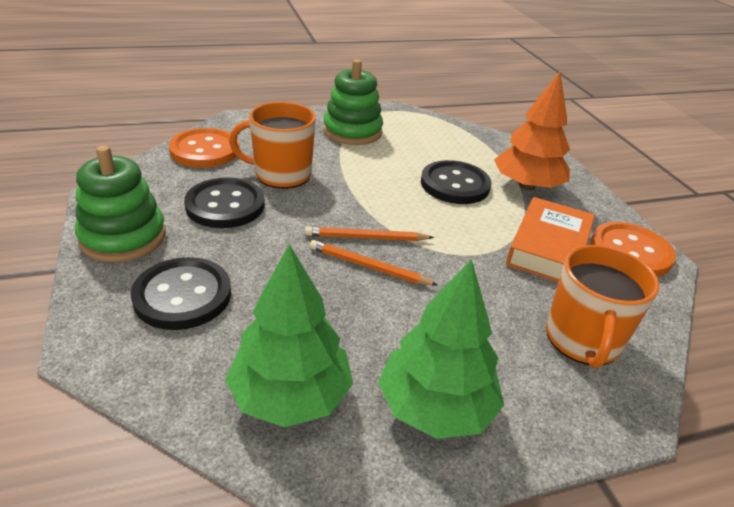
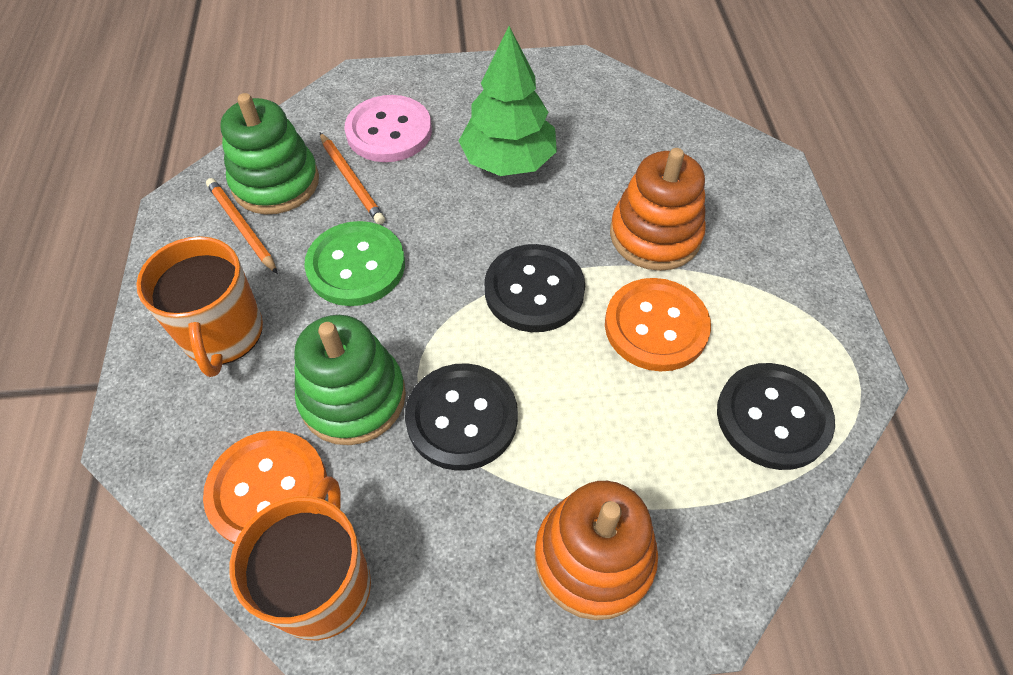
green button: none = 0 -> [304,221,405,306] = 1
green tree: [225,244,353,427] [378,259,504,439] = 2 -> [459,26,557,176] = 1
orange book: [506,197,595,282] = 1 -> none = 0
orange stacking toy: none = 0 -> [534,481,658,620] [610,148,706,271] = 2
orange tree: [494,72,570,190] = 1 -> none = 0
pink button: none = 0 -> [344,95,432,162] = 1

